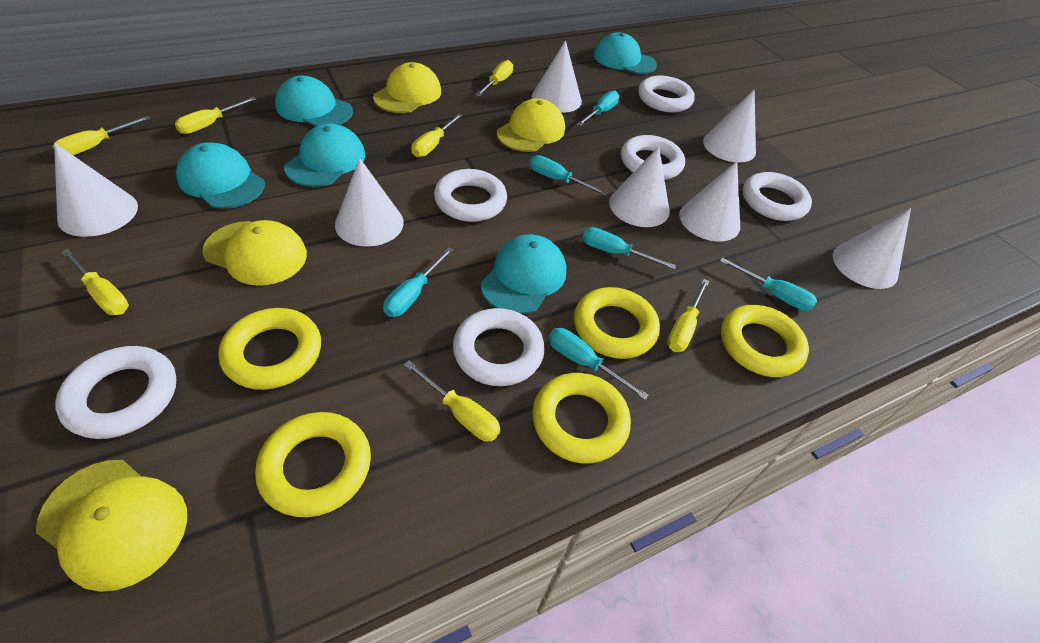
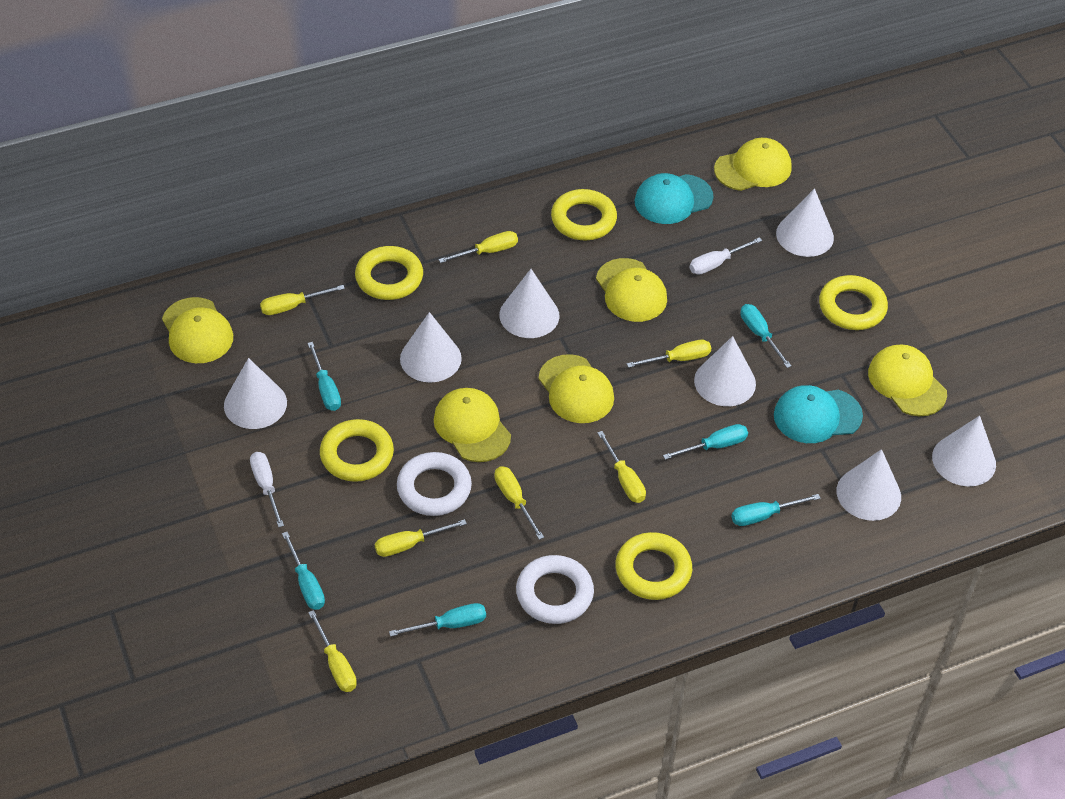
turquoise cap: [176,142,265,209] [275,76,353,126] [284,124,365,187] [481,234,566,314] [594,32,657,74] = 5 -> [635,173,713,224] [774,385,863,443] = 2
white ring: [55,346,176,439] [434,169,507,222] [453,308,545,386] [621,135,685,180] [638,76,695,112] [743,172,812,221] = 6 -> [397,452,472,516] [516,555,594,624] = 2
white screwdriver: none = 0 -> [250,452,284,527] [689,237,762,275] = 2
yellow cap: [36,460,187,592] [203,220,307,286] [373,62,441,113] [497,98,565,152] = 4 -> [162,297,233,363] [434,388,511,462] [538,354,614,423] [596,258,667,322] [714,138,792,191] [868,344,947,416] = 6

